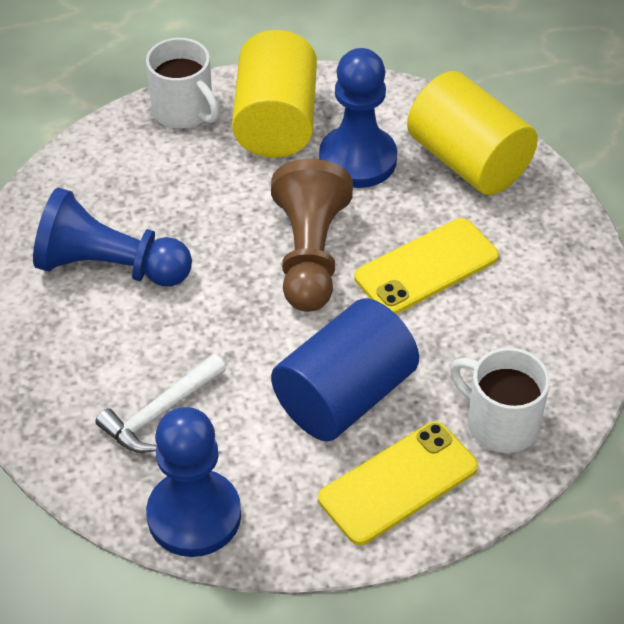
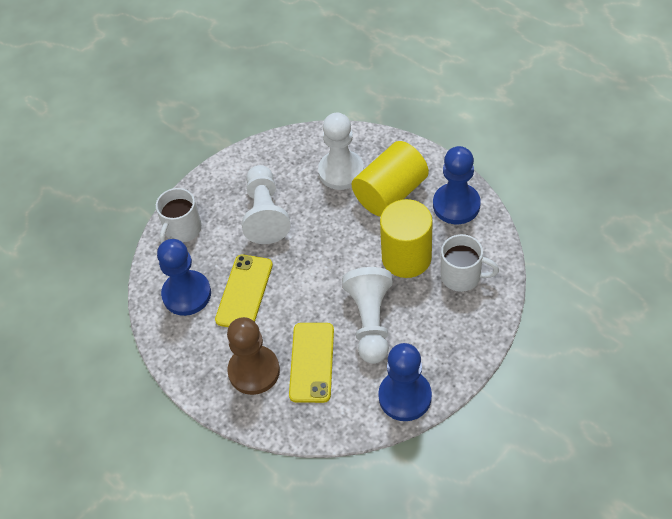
blue cylinder: [271,298,419,441] = 1 -> none = 0
white hammer: [95,354,226,453] = 1 -> none = 0
white pawn: none = 0 -> [242,165,291,244] [318,112,364,190] [342,267,393,364] = 3

